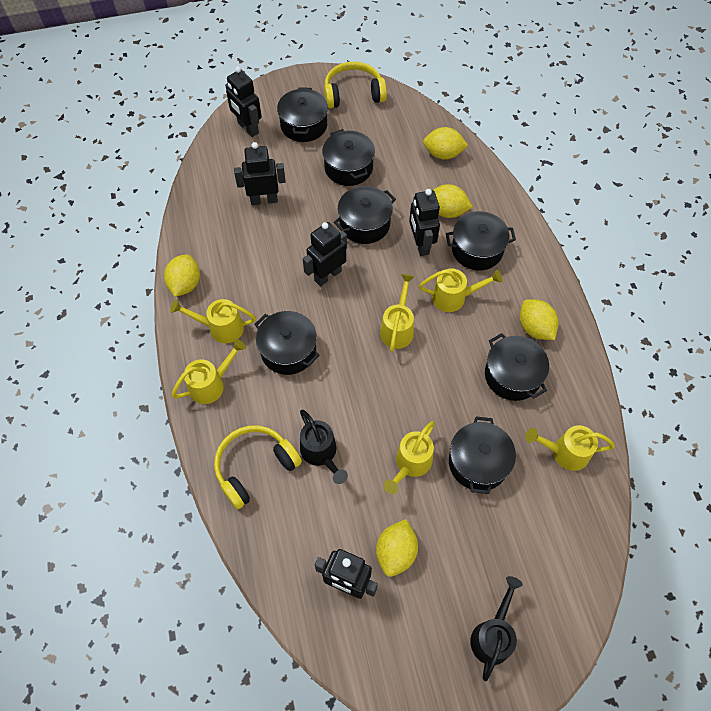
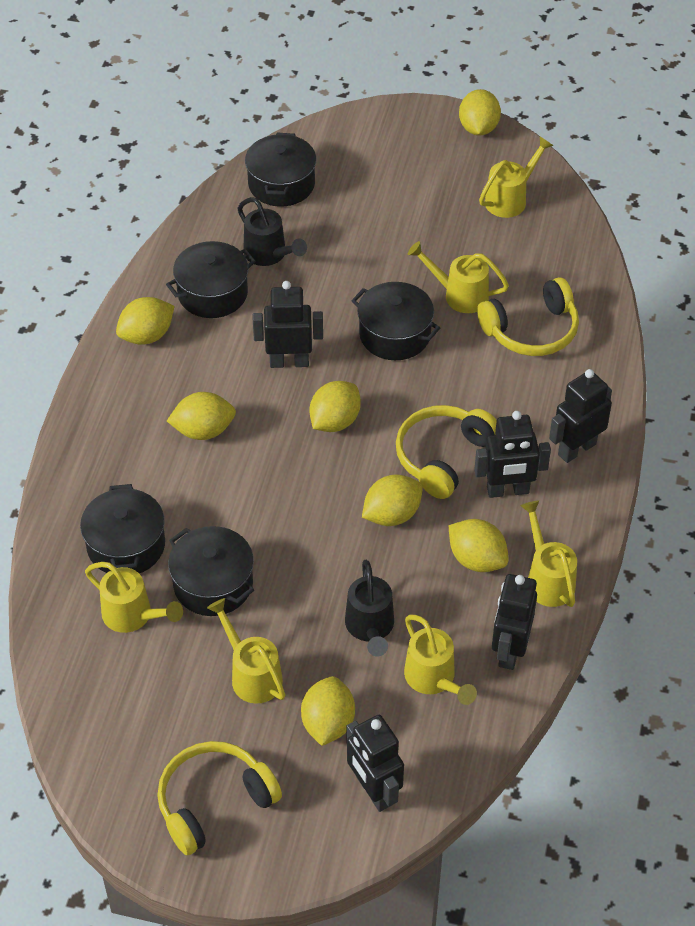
black pot: [255,311,320,375] [277,87,328,142] [322,129,375,186] [334,186,396,244] [446,211,516,270] [449,416,516,494] [485,333,549,401] = 7 -> [80,484,165,574] [166,241,256,318] [168,526,254,616] [245,132,316,206] [351,282,440,360] = 5
yellow headphones: [214,425,302,509] [324,62,387,109] = 2 -> [157,741,282,855] [396,405,497,499] [477,277,579,356] = 3
yellow lemon: [164,254,200,297] [376,519,418,577] [423,127,468,160] [433,184,473,218] [520,299,558,340] = 5 -> [116,297,174,345] [167,392,236,440] [301,676,355,746] [310,381,361,432] [362,475,423,526] [449,519,509,572] [459,89,501,136] = 7

